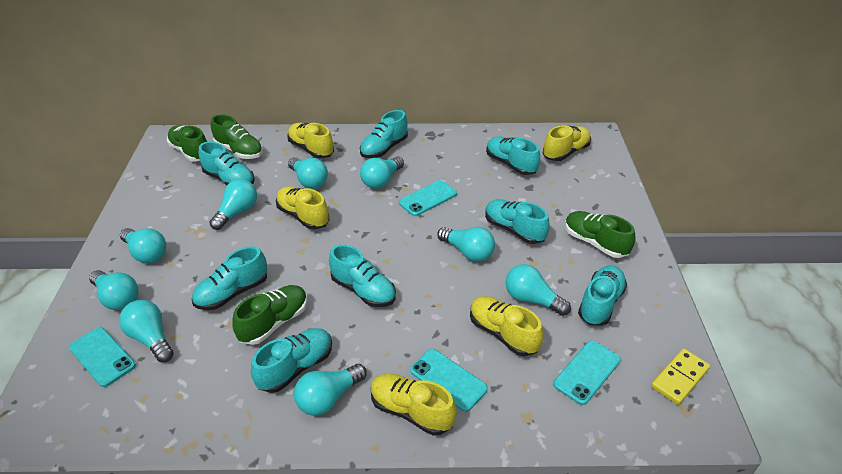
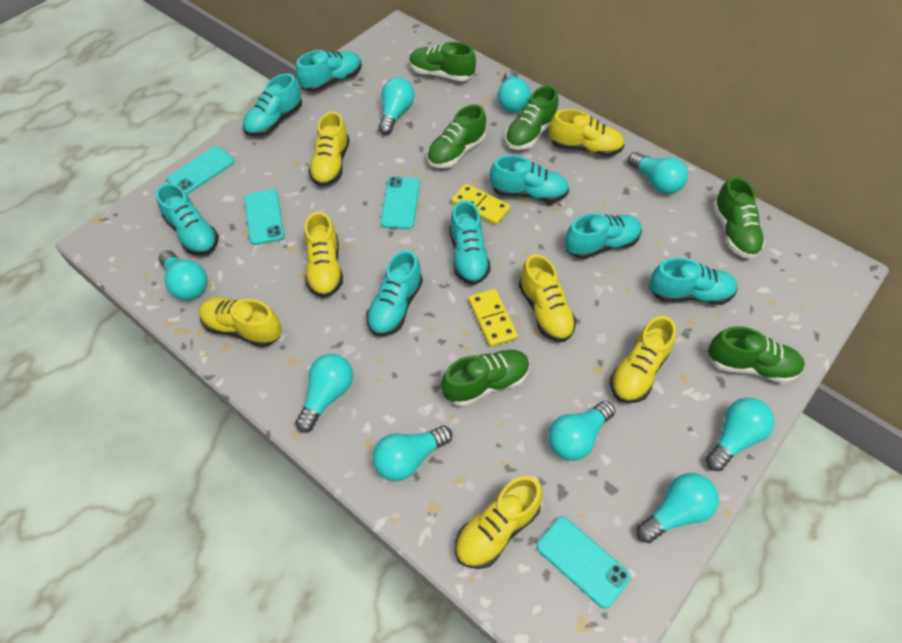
green shoe: [167,125,207,162] [211,114,263,159] [232,285,308,345] [565,211,636,258] = 4 -> [409,42,476,81] [427,104,486,168] [441,350,530,407] [505,86,558,150] [708,326,805,383] [713,176,765,259] = 6
yellow domino: [651,348,710,405] = 1 -> [451,183,511,225] [468,289,518,347] = 2
yellow shoe: [276,186,329,229] [287,123,334,159] [370,373,457,436] [470,296,543,356] [543,125,591,161] = 5 -> [199,297,281,347] [304,212,343,298] [308,111,349,186] [455,476,543,569] [519,254,576,342] [549,109,624,157] [610,316,676,403] = 7

